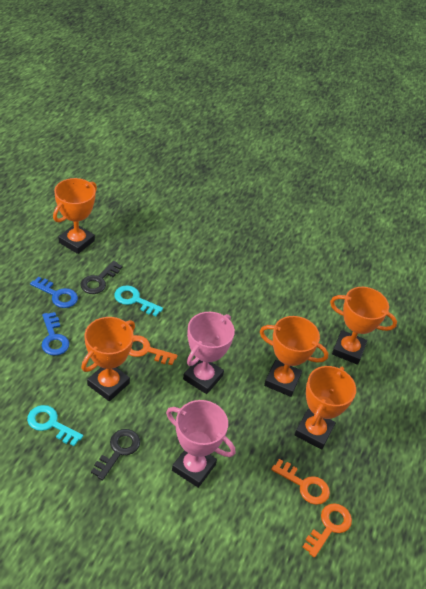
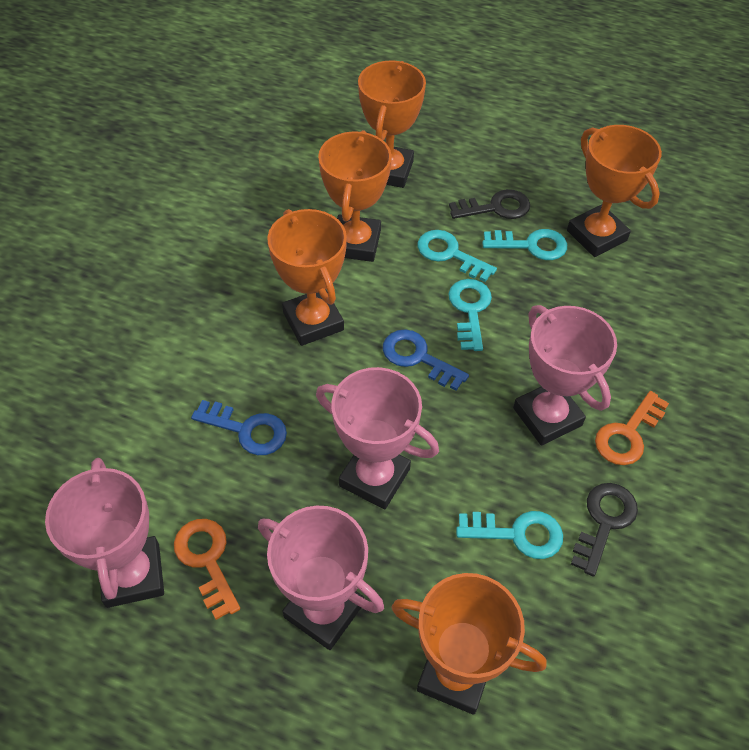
orange key: [129,335,178,365] [271,459,330,505] [303,503,352,558] = 3 -> [174,519,240,620] [595,391,669,465] = 2
pink trophy: [166,400,235,488] [183,312,235,394] = 2 -> [45,458,164,608] [258,505,384,650] [316,367,439,509] [513,305,617,446] = 4
turquoise key: [27,405,83,446] [114,285,163,316] = 2 -> [418,230,497,282] [448,279,492,351] [456,511,563,559] [482,229,567,260] = 4

